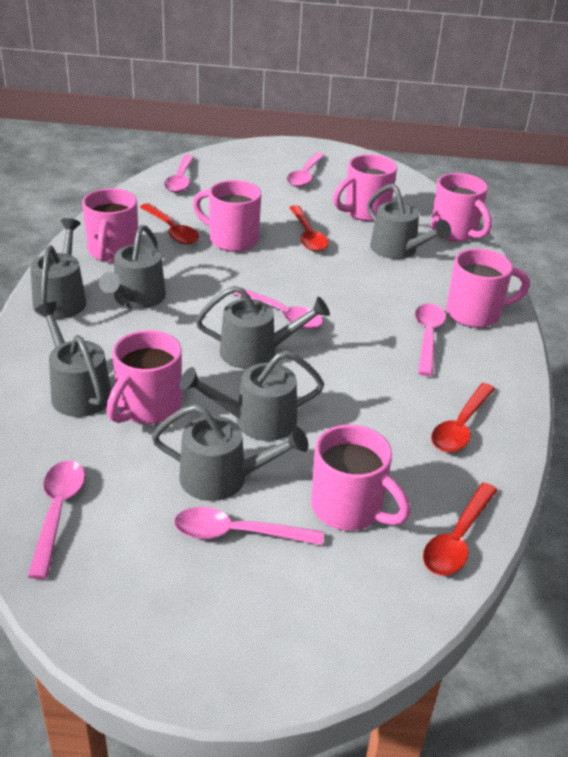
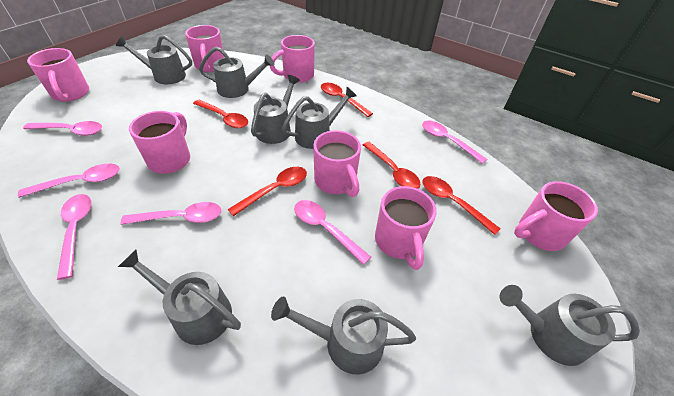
red spoon: [140,203,199,244] [289,205,328,251] [423,482,497,576] [431,383,495,453] = 4 -> [193,100,248,128] [228,167,307,216] [321,83,373,117] [363,142,421,189] [422,176,501,235] = 5

